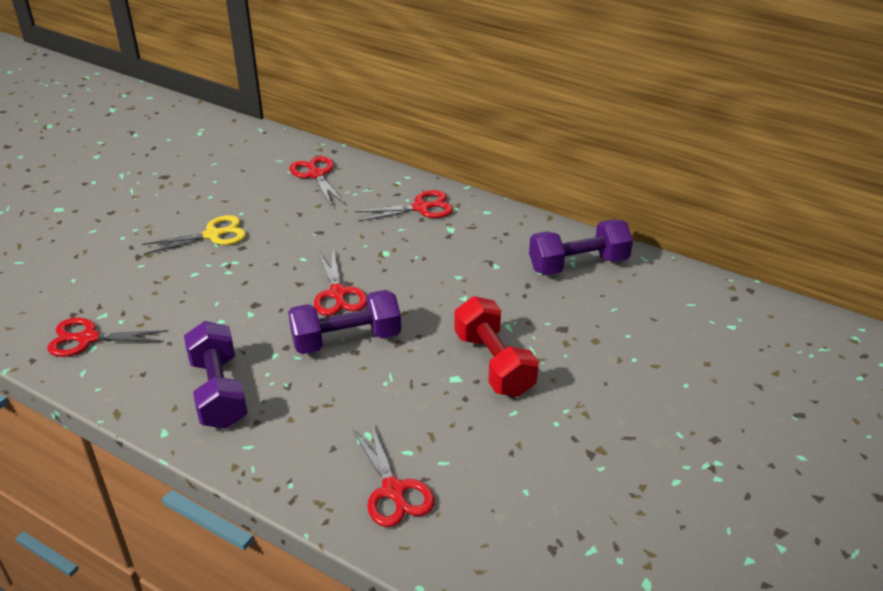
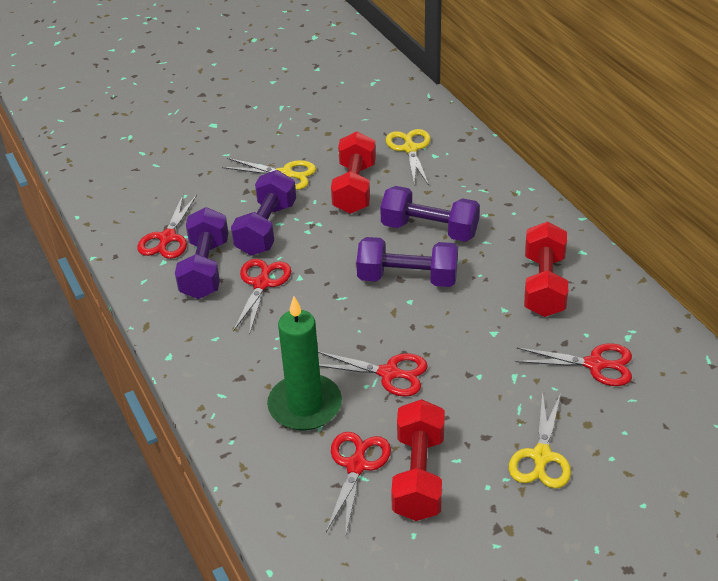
green candle: none = 0 -> [267,296,342,430] = 1
purple dumbbell: [184,321,248,429] [288,290,401,354] [529,219,633,275] = 3 -> [175,207,228,299] [231,170,296,256] [356,237,458,287] [380,186,480,242] = 4
red dumbbell: [454,296,539,397] = 1 -> [331,131,376,214] [391,399,445,521] [524,222,568,317] = 3
yellow scissors: [142,215,246,255] = 1 -> [222,158,316,190] [386,129,430,185] [509,391,571,489] = 3

